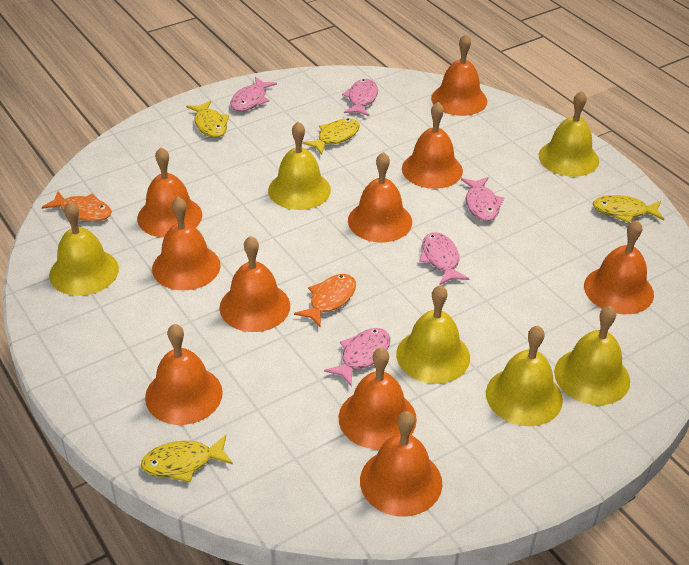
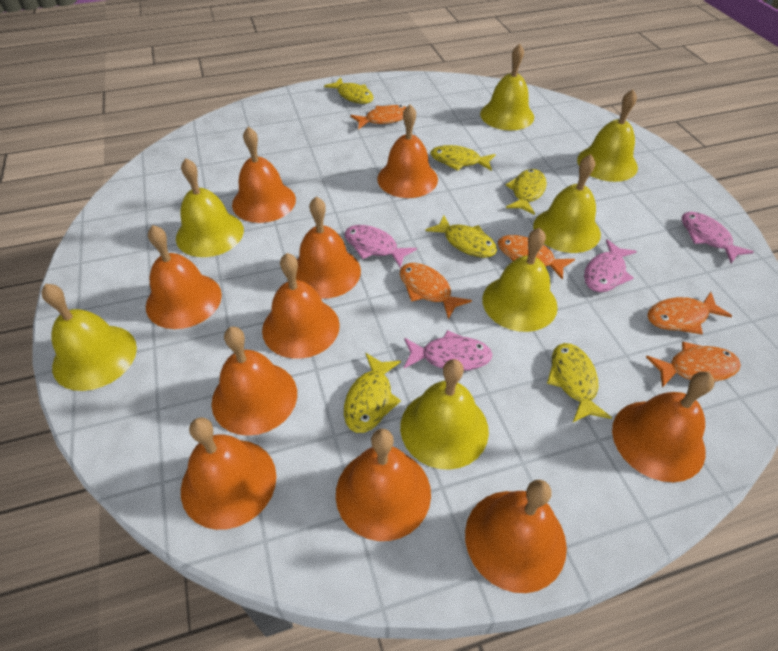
orange fish: [42,191,112,222] [294,274,356,327] = 2 -> [351,105,406,129] [400,263,472,319] [498,235,575,280] [646,342,741,387] [647,292,732,334] = 5
pink fish: [231,77,277,111] [324,328,390,387] [342,79,378,116] [419,232,469,285] [461,177,504,221] = 5 -> [345,225,417,268] [404,330,492,371] [584,239,637,292] [682,212,754,263] = 4
yellow bell: [49,201,119,296] [268,121,331,210] [396,285,470,384] [486,326,563,426] [539,91,599,177] [554,306,630,405] = 6 -> [41,284,137,391] [176,158,244,257] [400,359,489,470] [480,44,534,131] [482,228,558,332] [533,154,601,253] [577,90,638,182] = 7
yellow fish: [141,435,233,482] [186,100,229,137] [302,118,360,155] [593,195,664,223] = 4 -> [324,78,374,104] [344,353,401,433] [425,215,497,258] [430,145,496,171] [505,169,547,215] [547,343,612,422] = 6

